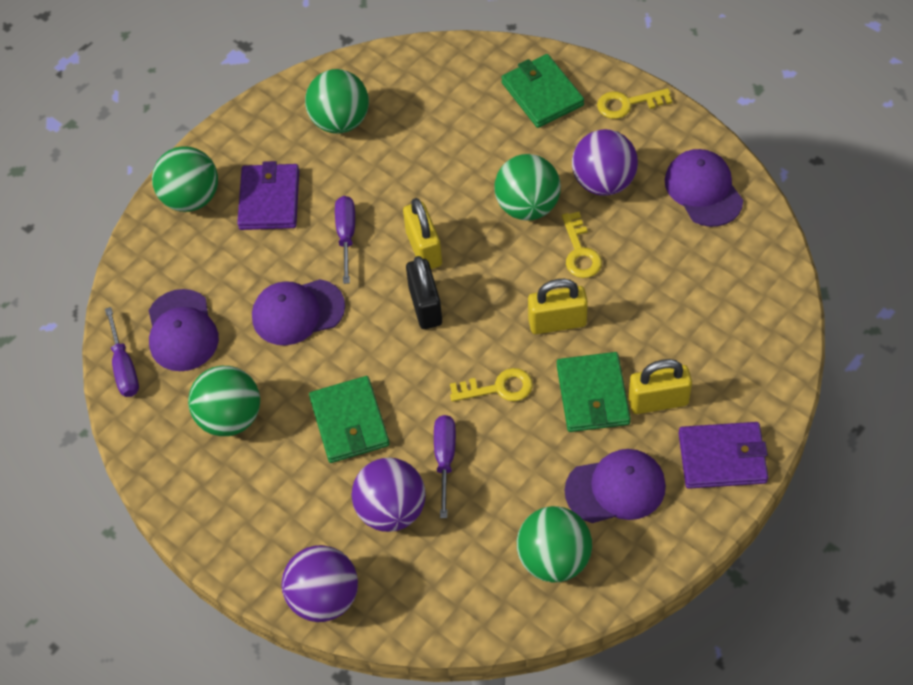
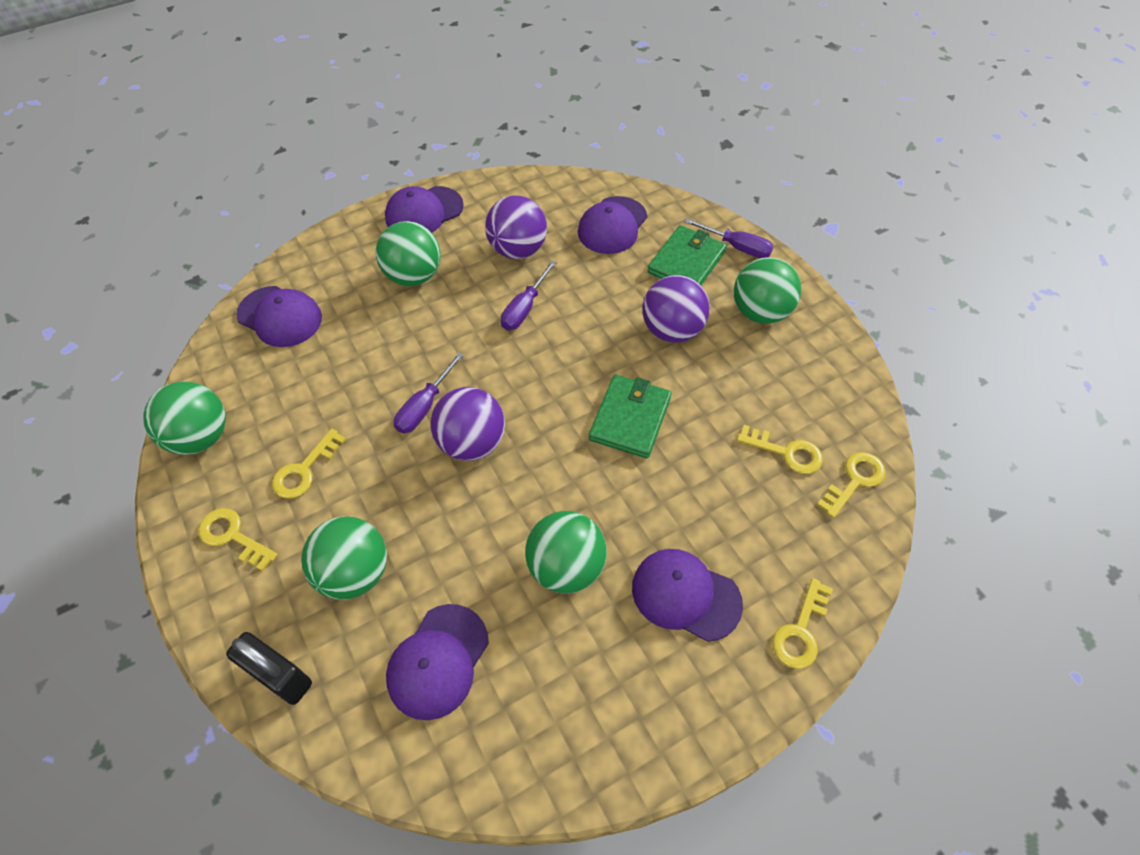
green wallet: [309,376,390,463] [501,54,584,128] [557,352,631,432] = 3 -> [589,375,672,458] [648,225,727,285] = 2
purple cap: [149,289,219,371] [252,279,345,345] [564,449,666,523] [665,149,743,227] = 4 -> [236,286,322,347] [385,186,464,233] [386,604,489,720] [578,196,647,254] [632,549,743,642] = 5
purple wallet: [237,161,299,230] [679,422,768,489] = 2 -> none = 0
yellow key: [450,368,533,402] [562,212,602,278] [597,88,672,119] = 3 -> [198,508,278,571] [272,429,346,498] [737,425,823,474] [772,578,833,669] [817,452,886,518] = 5
yellow padlock: [403,198,442,269] [528,279,588,334] [628,359,692,414] = 3 -> none = 0

